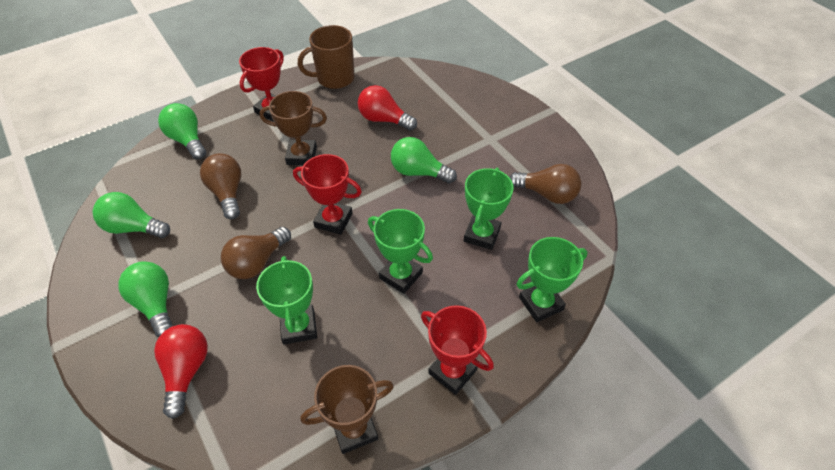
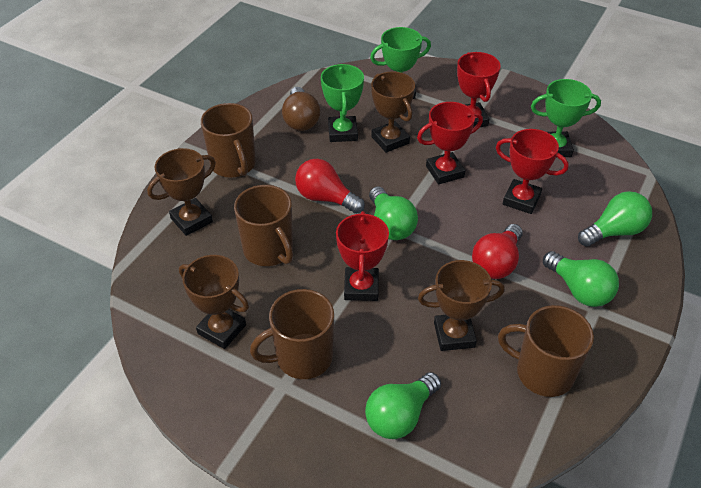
brown light bulb: [200,153,241,220] [221,227,291,279] [509,164,582,204] = 3 -> [282,87,320,131] = 1
brown mug: [298,25,355,89] = 1 -> [201,103,256,178] [234,185,293,266] [250,289,334,379] [498,305,594,397] = 4
brown trophy: [260,91,327,165] [300,365,394,454] = 2 -> [147,148,216,236] [179,255,249,349] [371,71,415,153] [418,260,505,351] = 4
green trophy: [256,256,317,345] [368,209,433,294] [464,168,514,250] [516,237,588,322] = 4 -> [321,64,364,142] [370,27,431,99] [531,79,601,157] = 3
red trophy: [239,47,284,122] [293,154,362,235] [421,305,494,395] = 3 -> [336,211,389,301] [417,102,483,185] [457,52,500,127] [496,129,569,214] = 4

